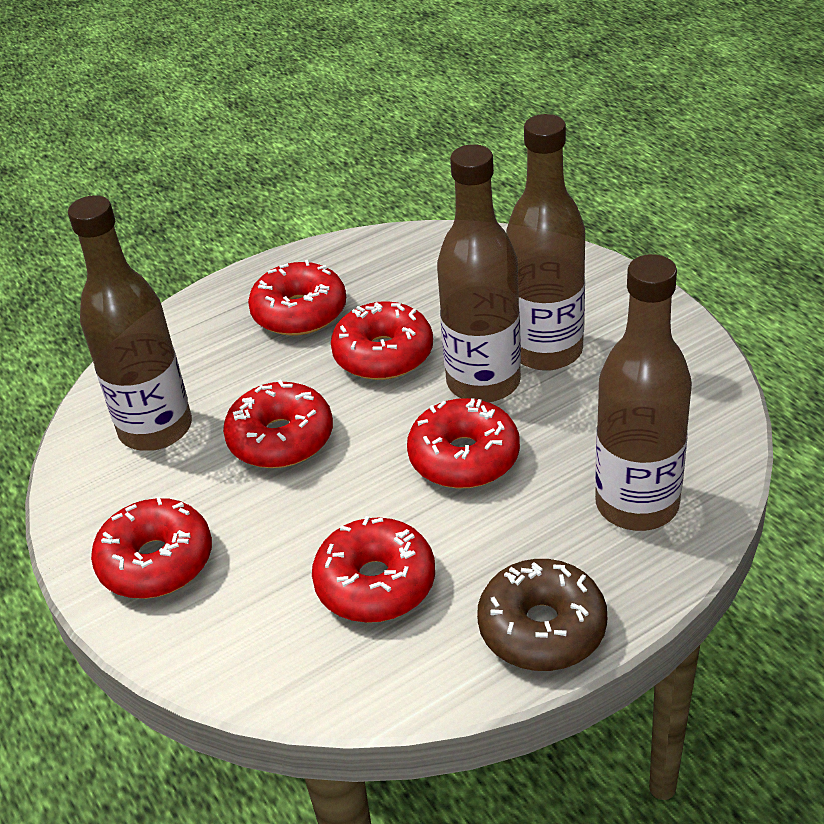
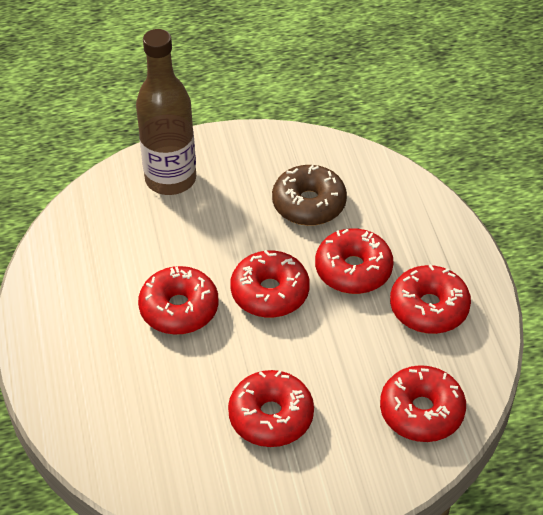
brown bottle: [68,195,192,451] [437,144,521,403] [506,114,585,371] [595,254,692,531] = 4 -> [136,29,196,195] = 1

